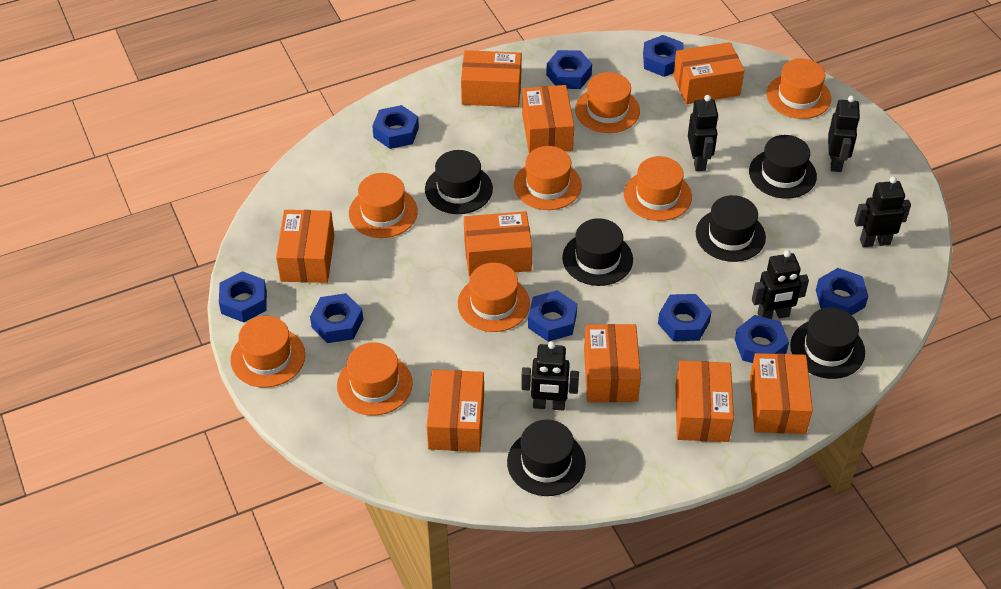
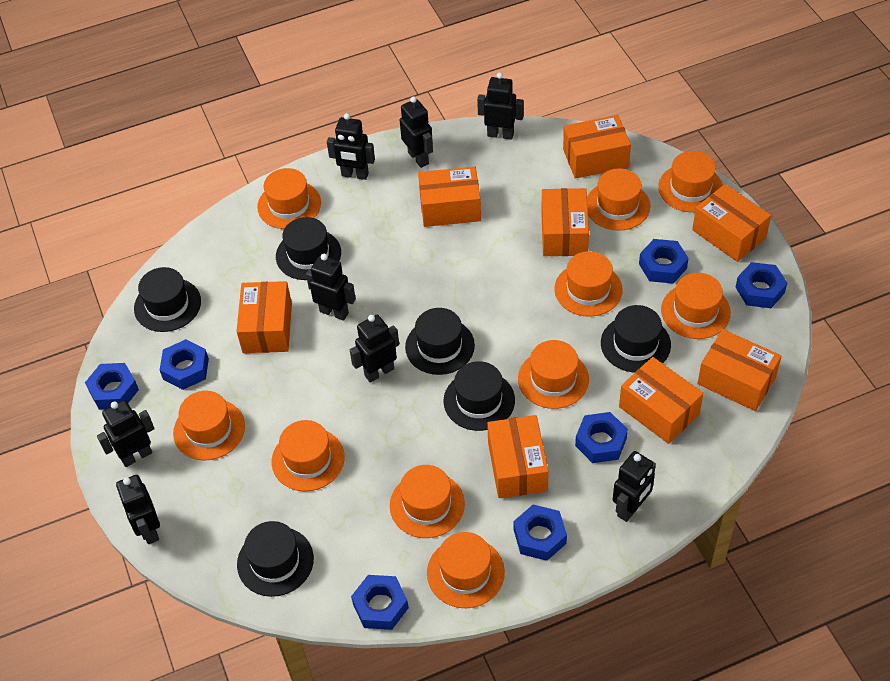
black robot: [521,341,579,410] [688,95,719,171] [752,250,809,319] [828,96,860,172] [854,176,911,247] = 5 -> [97,400,155,467] [116,475,160,544] [306,254,356,321] [327,113,375,180] [350,315,399,383] [400,96,433,168] [477,72,524,140] [613,451,656,522] = 8
blue nut: [219,271,267,322] [310,293,363,343] [372,105,419,149] [528,290,577,342] [546,50,592,89] [643,35,684,77] [658,294,712,341] [735,315,789,363] [816,268,868,315] = 9 -> [85,363,139,410] [160,339,209,390] [351,575,409,630] [514,504,567,561] [575,412,628,463] [639,239,689,284] [735,262,787,308] = 7
orange box: [276,210,334,283] [427,370,484,452] [461,50,522,107] [464,211,532,276] [522,85,574,153] [584,324,641,402] [673,42,744,104] [675,360,734,442] [750,353,813,434] = 9 -> [236,281,292,353] [418,166,481,227] [487,415,549,498] [541,188,589,256] [563,115,631,179] [619,357,704,444] [692,184,771,262] [697,329,782,411] = 8
orange hat: [230,316,305,388] [337,342,413,416] [349,173,418,238] [458,263,530,332] [514,146,582,210] [575,72,640,133] [624,156,692,221] [766,58,831,119] = 8 -> [173,391,245,461] [257,168,321,229] [272,420,345,492] [390,465,465,538] [427,532,505,608] [518,340,589,409] [554,251,623,317] [587,168,650,231] [658,151,723,212] [661,273,731,339] = 10

